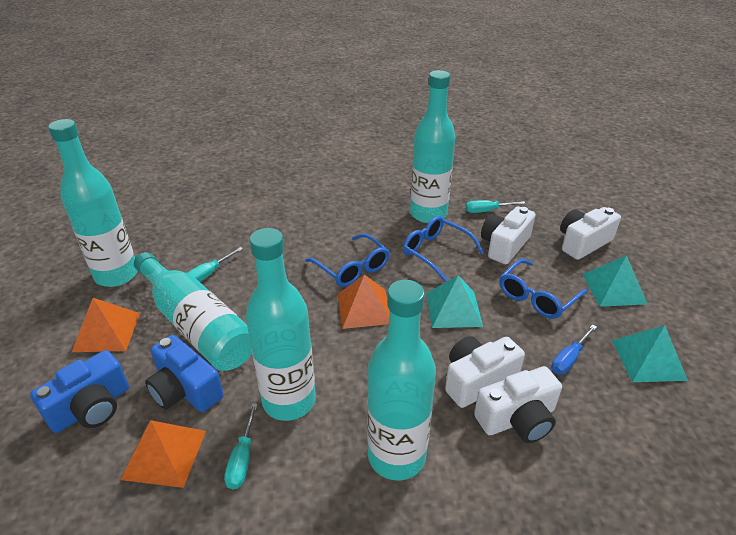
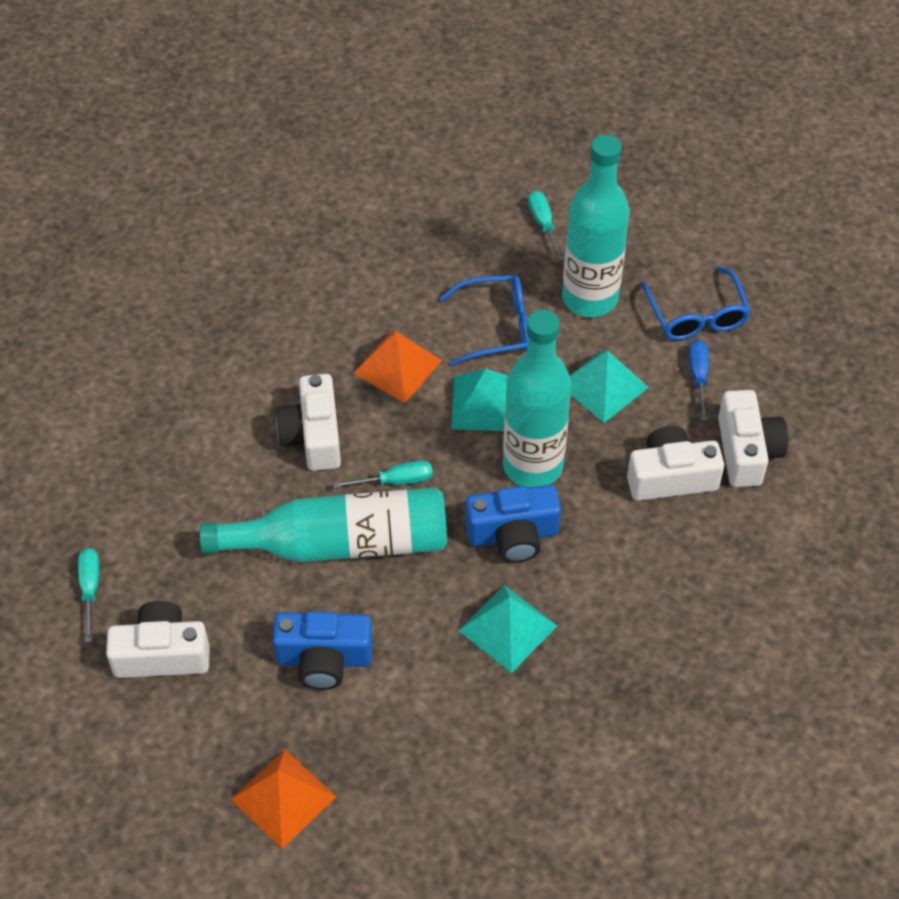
blue glasses: [305,234,390,287] [403,216,484,282] [500,259,588,319] = 3 -> [439,275,528,366] [641,266,751,340] = 2
orange pyramid: [72,298,140,352] [120,420,206,488] [337,274,390,329] = 3 -> [230,749,336,849] [353,331,442,403] = 2
turquoise bottle: [48,119,137,287] [134,252,252,371] [246,228,316,421] [367,280,436,480] [410,70,455,223] = 5 -> [199,487,447,562] [503,309,571,488] [562,134,630,317] = 3

